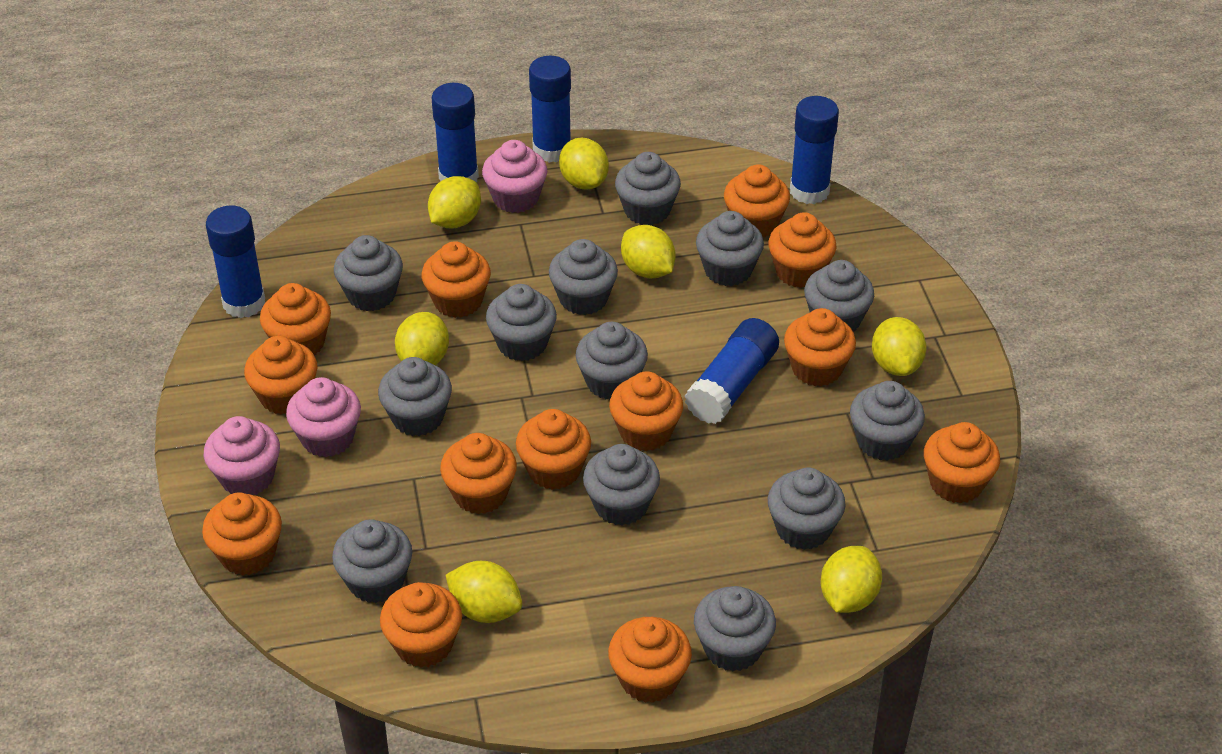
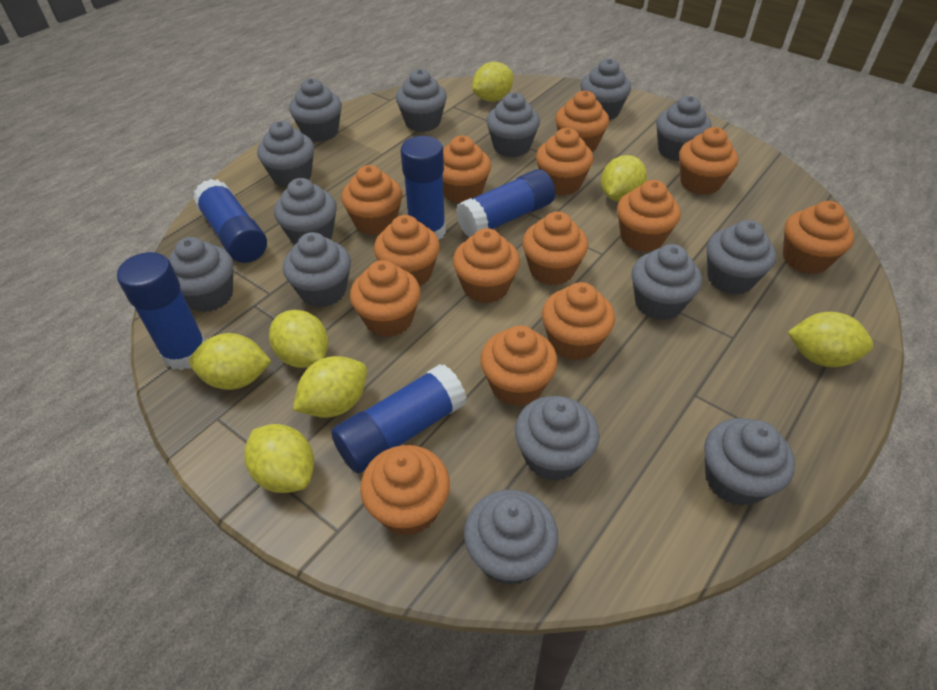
grey cupcake: [332,519,412,603] [334,235,403,311] [378,357,452,436] [486,284,557,361] [549,239,618,315] [575,322,648,399] [583,444,660,526] [615,152,681,225] [694,586,776,671] [696,211,764,286] [767,467,846,550] [804,260,874,331] [850,381,925,461] = 13 -> [169,237,233,312] [257,121,314,187] [274,178,337,245] [283,232,351,307] [289,78,342,142] [396,69,447,132] [464,490,558,586] [486,92,540,157] [515,396,599,481] [580,59,631,120] [632,244,702,320] [656,96,712,161] [704,418,795,506] [707,220,776,295] = 14
orange cupcake: [202,492,282,576] [244,336,318,415] [260,283,331,355] [380,582,462,668] [422,241,491,318] [440,433,517,514] [516,409,591,490] [608,617,692,703] [609,371,683,451] [724,164,790,237] [768,212,836,288] [784,308,856,386] [924,422,1000,503] = 13 -> [342,165,403,235] [350,260,421,337] [360,445,450,536] [374,215,440,286] [443,136,491,203] [453,228,520,303] [480,325,558,406] [522,211,588,285] [536,128,593,196] [542,282,615,361] [555,91,609,152] [617,180,681,252] [679,127,738,195] [783,201,854,274] = 14
pink cupcake: [204,416,280,495] [286,377,361,457] [482,140,547,213] = 3 -> none = 0

